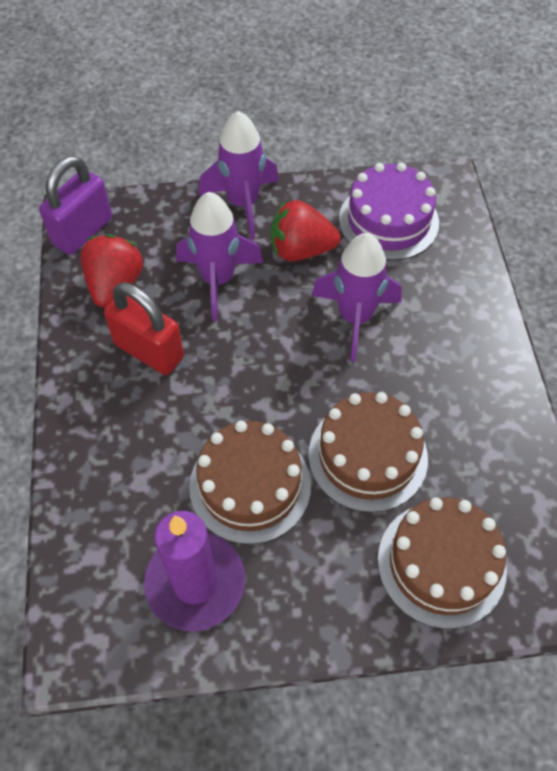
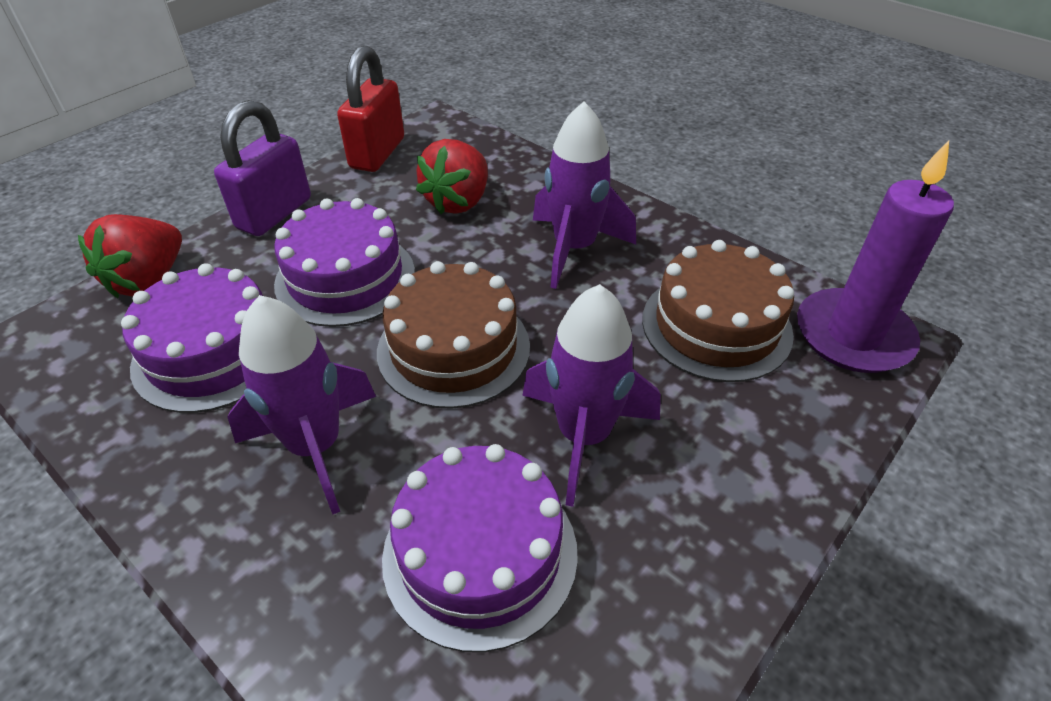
brown cake: [189,421,311,544] [308,392,428,513] [378,497,507,629] = 3 -> [377,261,530,409] [642,240,794,382] = 2
purple cake: [339,162,439,260] = 1 -> [121,263,263,413] [274,198,415,327] [382,444,578,652] = 3

